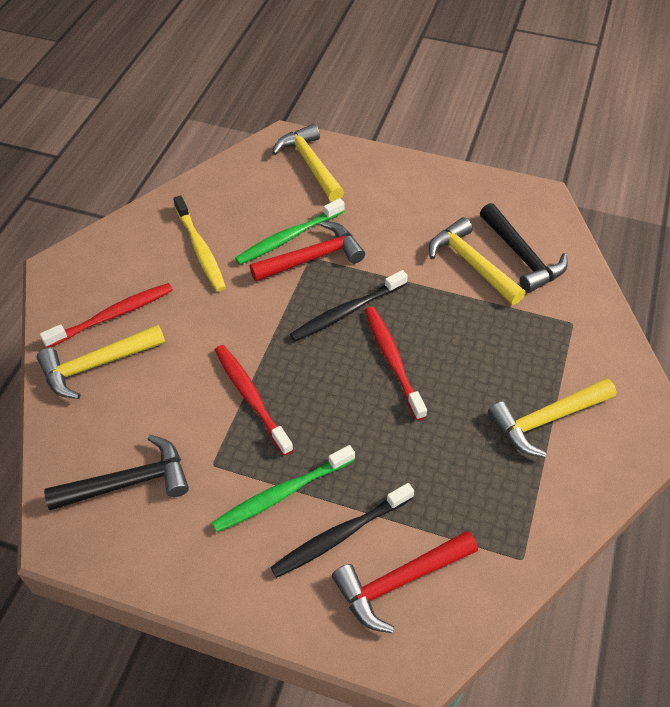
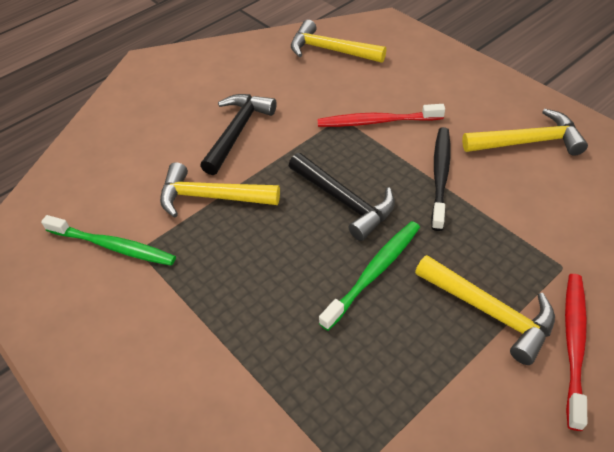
black toothbrush: [270,483,414,578] [290,270,408,341] = 2 -> [431,127,451,231] = 1
red hammer: [249,221,365,282] [332,530,478,633] = 2 -> none = 0
red toothbrush: [40,283,173,348] [215,345,293,456] [365,307,427,420] = 3 -> [317,104,445,127] [565,274,587,431] = 2
yellow toothbrush: [173,195,226,291] = 1 -> none = 0

